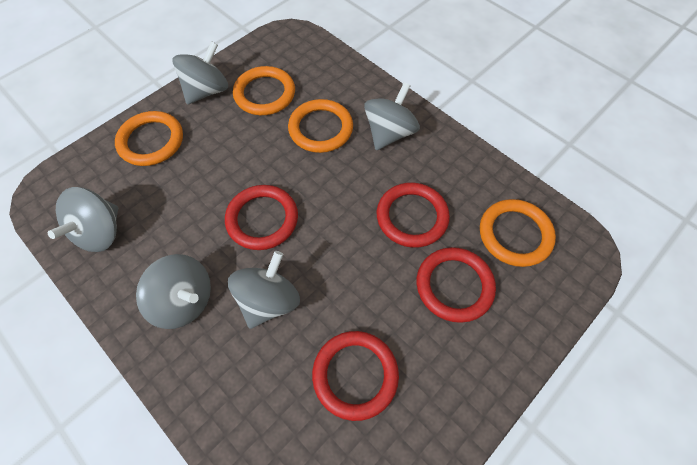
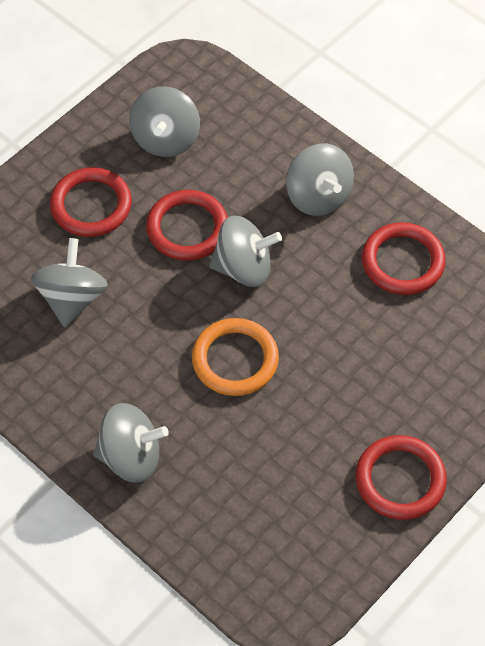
orange ring: [115,111,183,166] [233,66,295,115] [288,99,353,153] [480,199,556,267] = 4 -> [192,318,279,396] = 1

